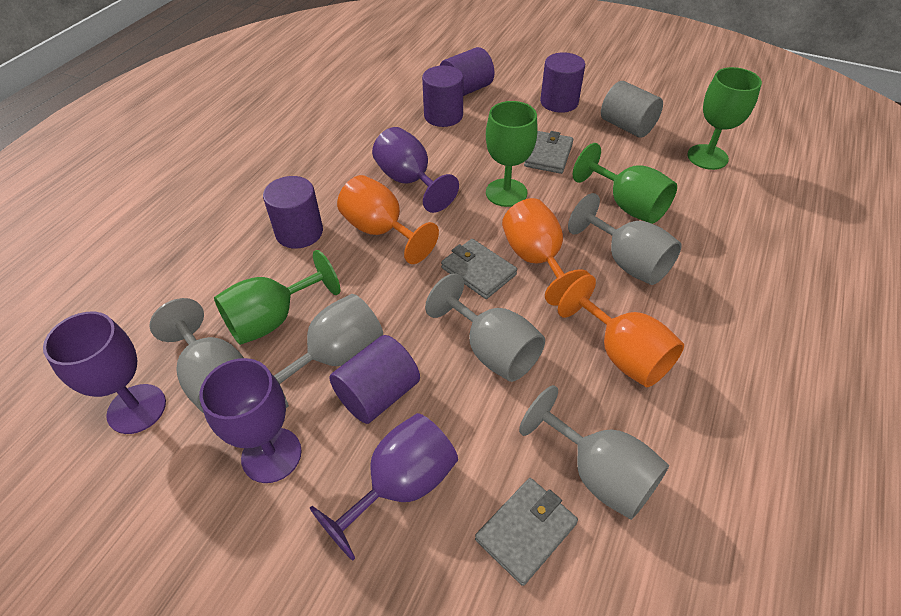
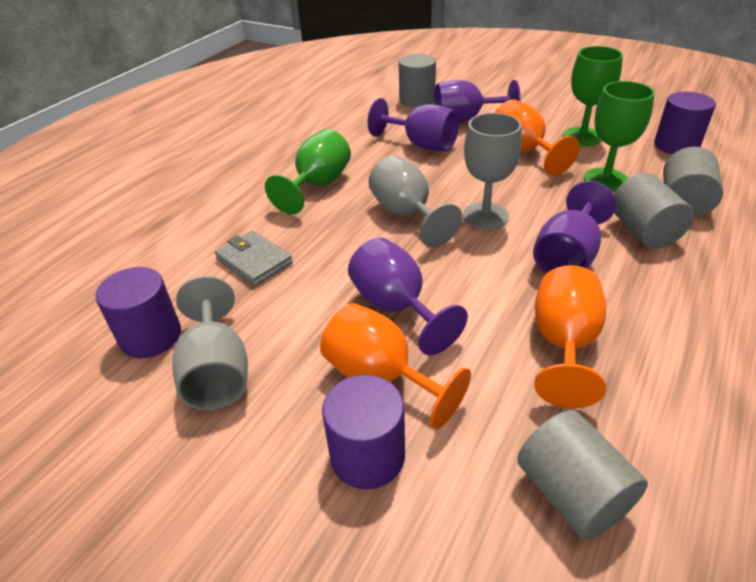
green goblet: [214,250,340,345] [486,101,538,207] [573,143,677,224] [687,67,762,170] = 4 -> [265,129,351,215] [563,46,623,146] [584,81,655,191] = 3
grey cylinder: [601,81,663,138] = 1 -> [399,54,436,107] [517,410,648,540] [614,173,694,249] [663,147,723,217] = 4
grey goblet: [149,298,244,413] [274,294,383,408] [425,273,545,382] [519,385,669,520] [568,193,682,285] = 5 -> [172,276,248,410] [369,155,462,247] [463,113,522,229] = 3
grey wallet: [441,239,517,299] [475,478,578,586] [524,131,574,174] = 3 -> [215,231,293,286] = 1
purple cylinder: [263,176,323,249] [329,335,420,424] [422,65,464,127] [440,47,494,96] [540,52,585,113] = 5 -> [95,267,181,359] [322,375,405,489] [654,92,716,154] = 3

